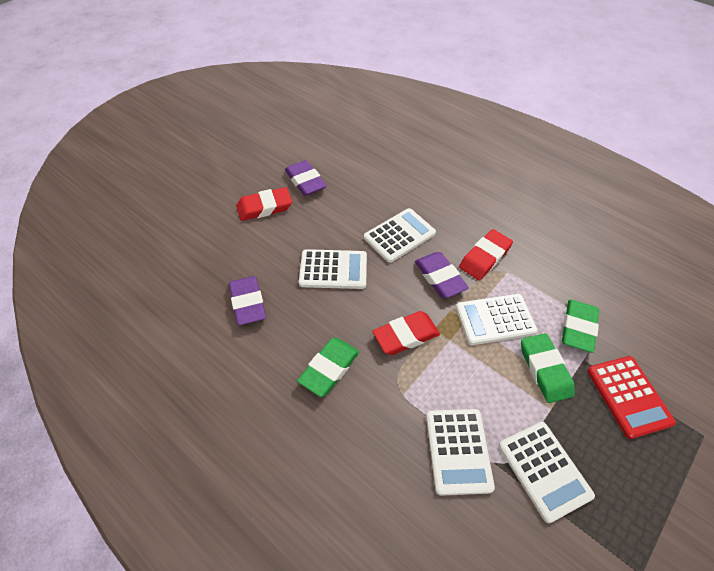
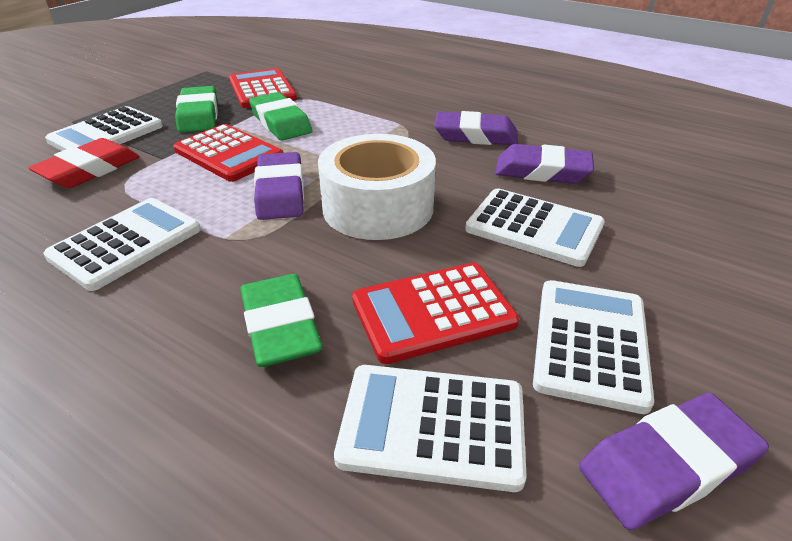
purple eraser: [229,276,266,325] [285,160,327,196] [415,252,469,298] = 3 -> [254,152,304,220] [434,111,518,145] [495,144,594,184] [579,393,769,530] = 4
red calculator: [587,356,676,439] = 1 -> [173,124,283,182] [229,68,297,108] [352,263,519,364] = 3
red eraser: [236,187,292,221] [372,311,440,355] [459,229,513,280] = 3 -> [28,138,140,188] = 1
white tape: none = 0 -> [318,134,436,240] = 1

